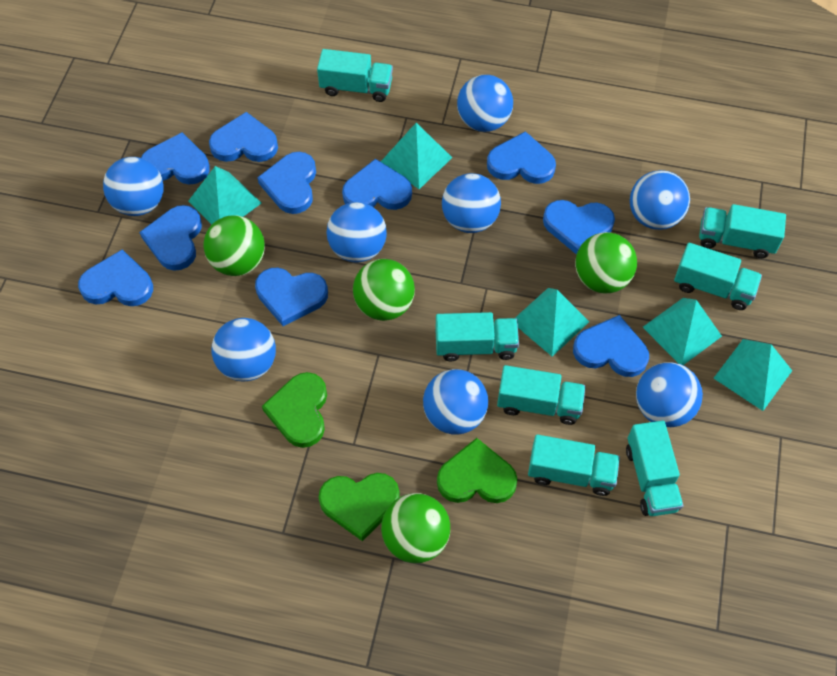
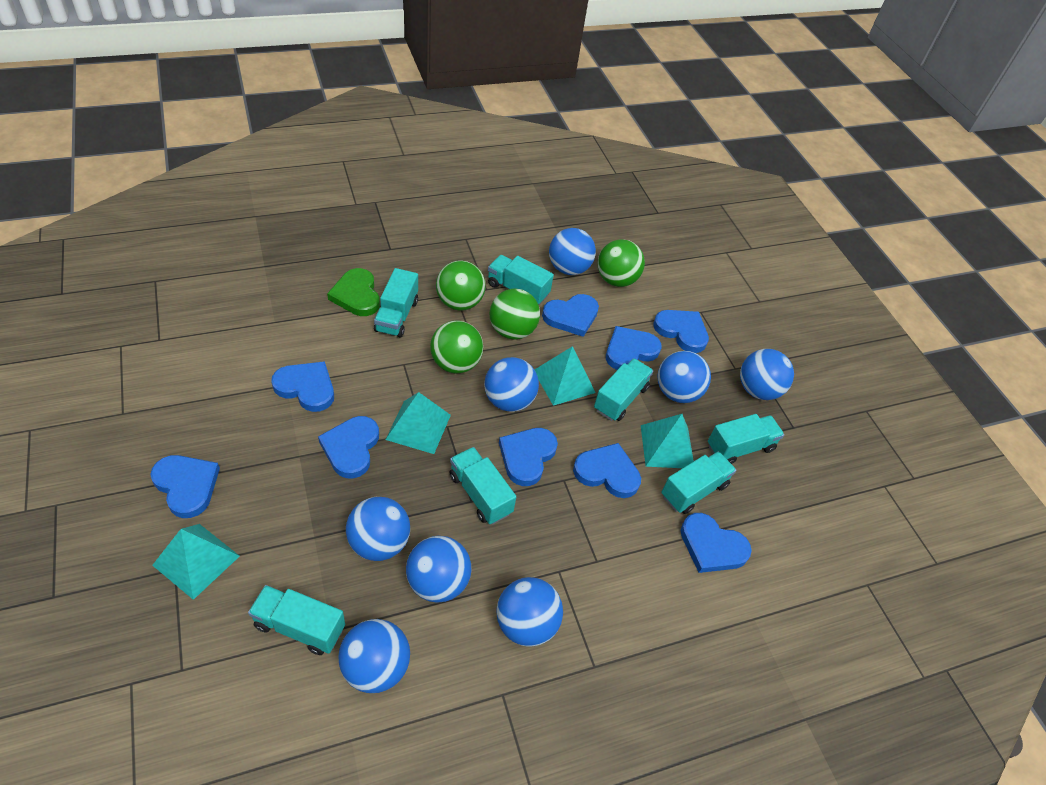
blue heart: [78,249,153,306] [139,205,202,271] [141,132,210,185] [209,112,278,162] [255,268,328,326] [257,152,316,214] [342,159,412,210] [487,131,556,184] [543,200,615,255] [573,315,649,377] = 10 -> [150,455,220,518] [271,361,334,412] [318,416,379,478] [499,428,558,486] [542,294,599,337] [573,443,641,498] [606,326,662,370] [653,310,709,353] [681,513,752,573] = 9
green heart: [262,372,327,448] [318,473,400,541] [437,438,518,503] = 3 -> [327,268,380,316] = 1
turquoise pyramid: [188,166,261,224] [381,123,452,189] [515,288,589,357] [643,298,722,365] [713,339,792,411] = 5 -> [152,524,240,600] [385,392,451,454] [535,346,596,406] [641,414,694,468] = 4

